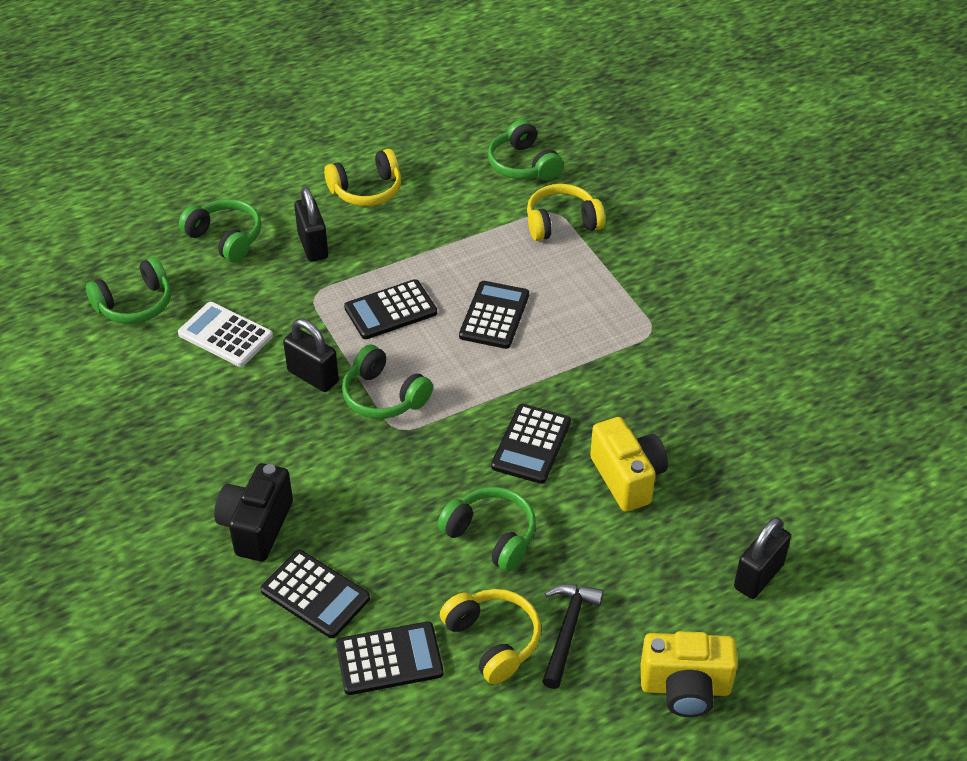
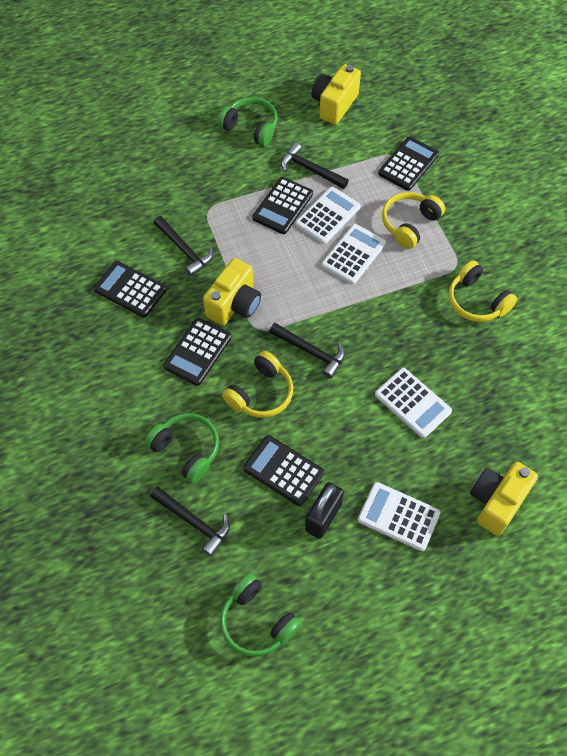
black camera: [214,463,293,561] = 1 -> none = 0
black hammer: [542,584,604,689] = 1 -> [150,487,230,557] [154,216,213,277] [269,323,345,379] [281,142,349,189] = 4
black padlock: [283,319,339,392] [294,187,328,262] [734,517,791,599] = 3 -> [305,482,344,539] = 1
green headphones: [86,257,171,324] [179,199,261,263] [342,345,433,419] [438,487,536,572] [488,119,563,181] = 5 -> [145,413,219,483] [218,97,278,146] [220,574,302,657] = 3
white calculator: [178,302,273,367] = 1 -> [295,187,361,244] [321,224,386,285] [358,482,441,551] [375,368,452,438] = 4
yellow camera: [590,417,668,512] [641,631,738,717] = 2 -> [203,258,261,325] [312,64,361,125] [470,462,538,536] = 3

